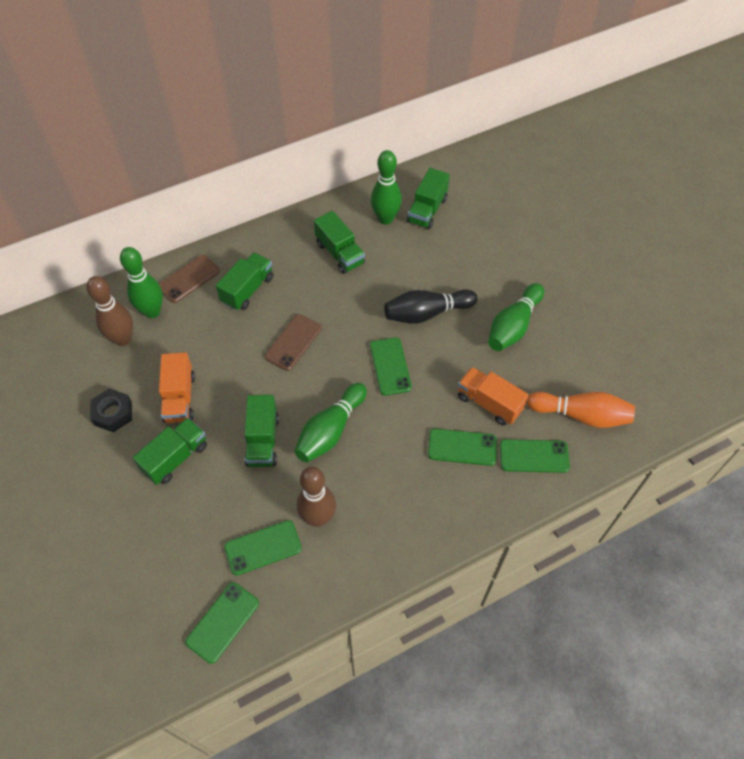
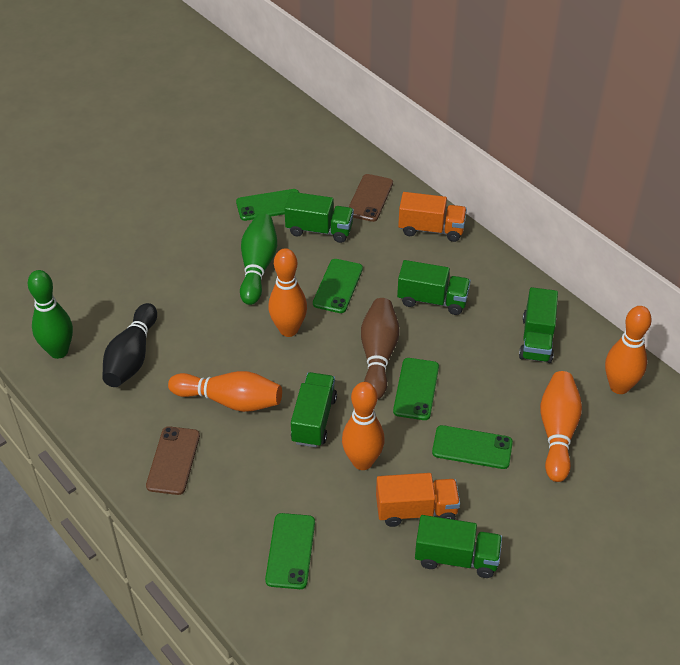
black nut: [90,388,132,432] = 1 -> none = 0
brown bowling pin: [87,276,133,346] [297,467,336,527] = 2 -> [361,298,400,399] = 1
green bowling pin: [120,247,163,318] [294,383,367,463] [371,150,402,225] [488,283,544,351] = 4 -> [28,270,73,359] [240,213,277,305] = 2
orange bowling pin: [527,392,635,428] = 1 -> [168,371,282,412] [268,248,307,337] [342,382,385,470] [540,371,582,482] [605,306,652,394] = 5

